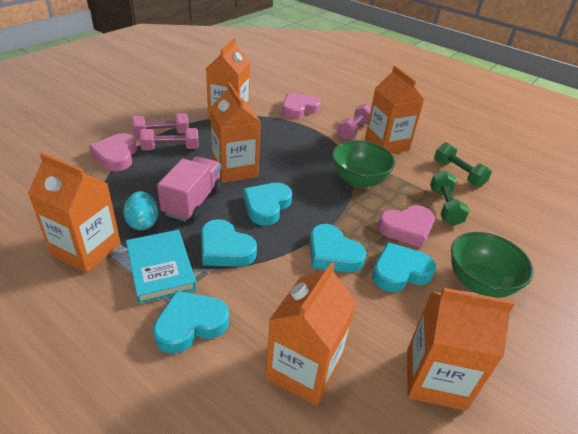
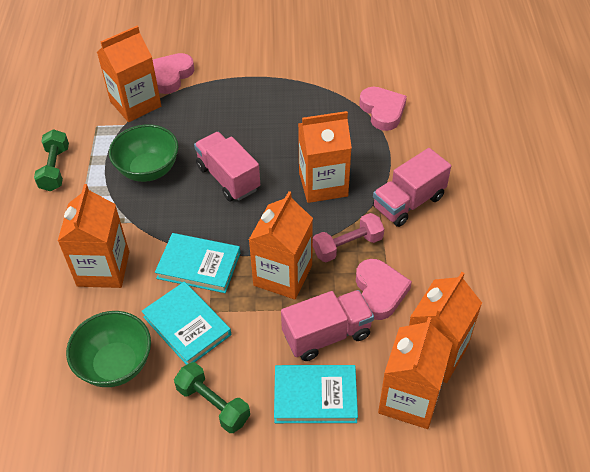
pink dumbbell: [131,113,189,137] [139,128,199,150] [337,104,371,140] = 3 -> [313,213,384,262] = 1
pink truck: [157,156,222,221] = 1 -> [194,132,260,201] [281,290,374,361] [373,148,451,227] = 3
turquoise book: [126,230,197,304] = 1 -> [142,282,231,365] [155,233,240,293] [274,365,358,423] = 3
turquoise egg: [123,191,158,230] = 1 -> none = 0
turquoise heart: [153,290,229,354] [201,219,257,267] [243,183,292,226] [309,224,366,273] [372,242,436,292] = 5 -> none = 0

